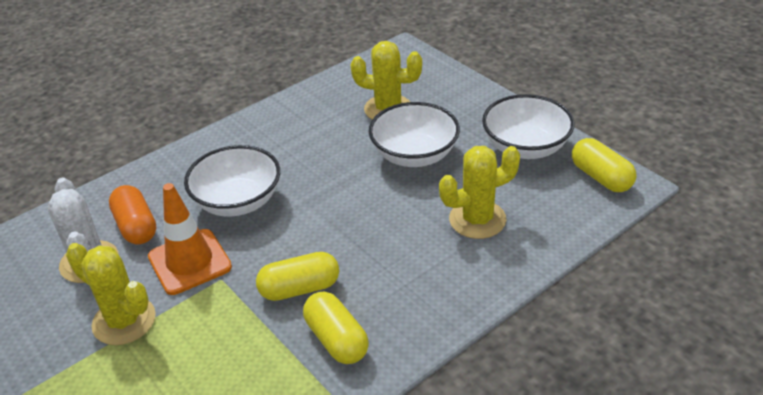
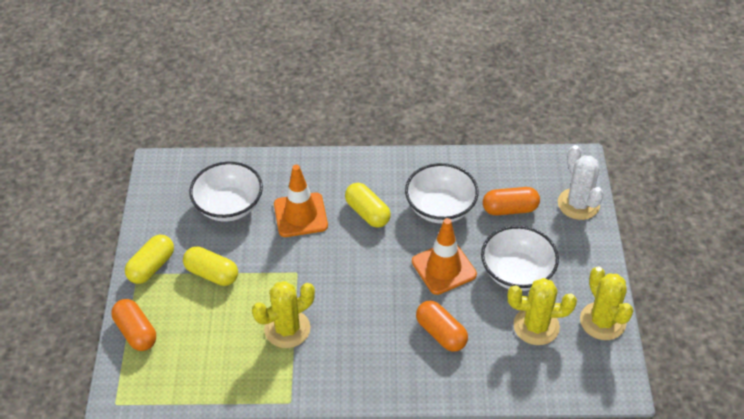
orange capsule: [109,185,156,244] = 1 -> [111,299,156,351] [416,301,468,352] [483,187,540,215] = 3
orange traffic cone: [148,183,232,295] = 1 -> [274,165,328,237] [412,218,477,295] = 2

